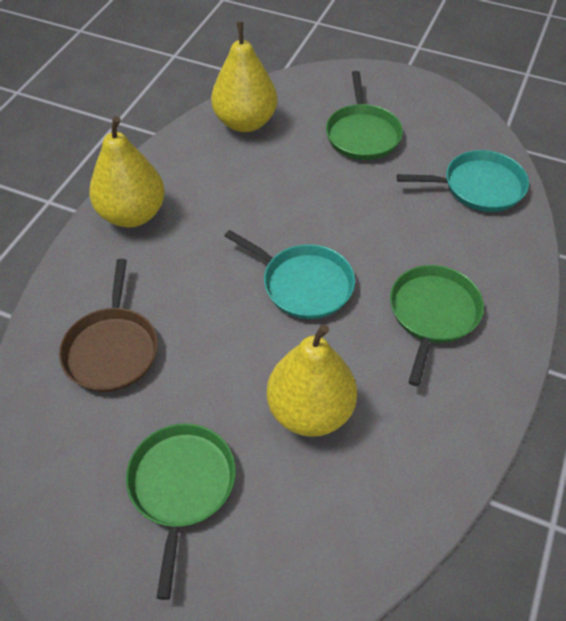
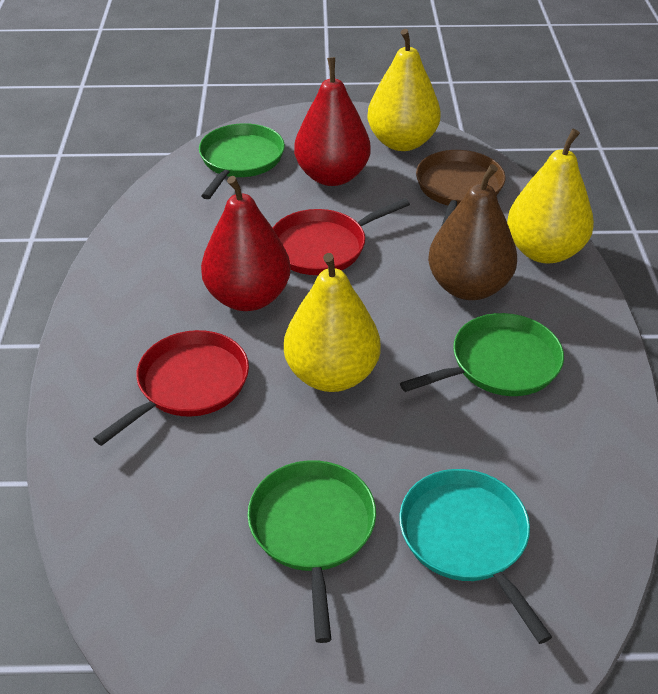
brown pear: none = 0 -> [428,164,517,300] = 1
red pan: none = 0 -> [93,330,249,446] [273,198,410,275] = 2
red pear: none = 0 -> [201,176,291,311] [294,57,371,186] = 2
turquoise pan: [225,230,355,319] [397,150,529,212] = 2 -> [399,469,552,644] = 1

